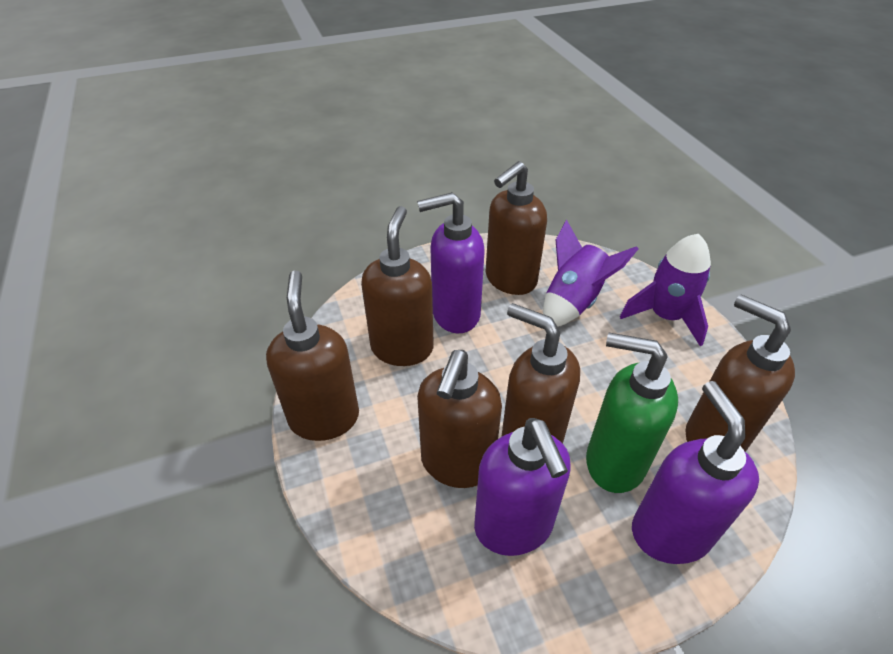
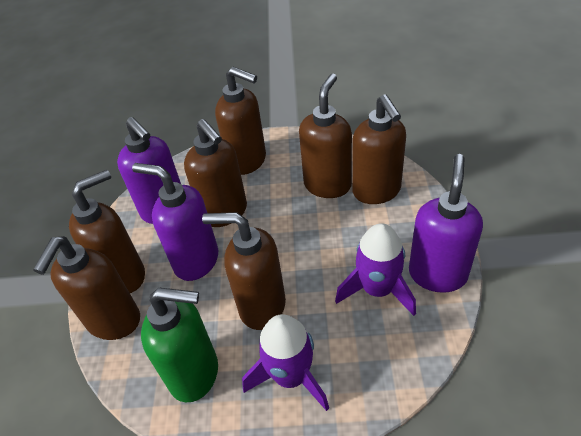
brown soap dispenser: [266,270,359,441] [361,206,434,366] [417,350,502,488] [485,161,547,295] [501,303,580,443] [685,295,795,452] = 6 -> [33,236,140,340] [69,169,145,293] [184,119,247,227] [202,212,286,330] [215,67,266,175] [299,74,352,198] [352,94,406,204] = 7

